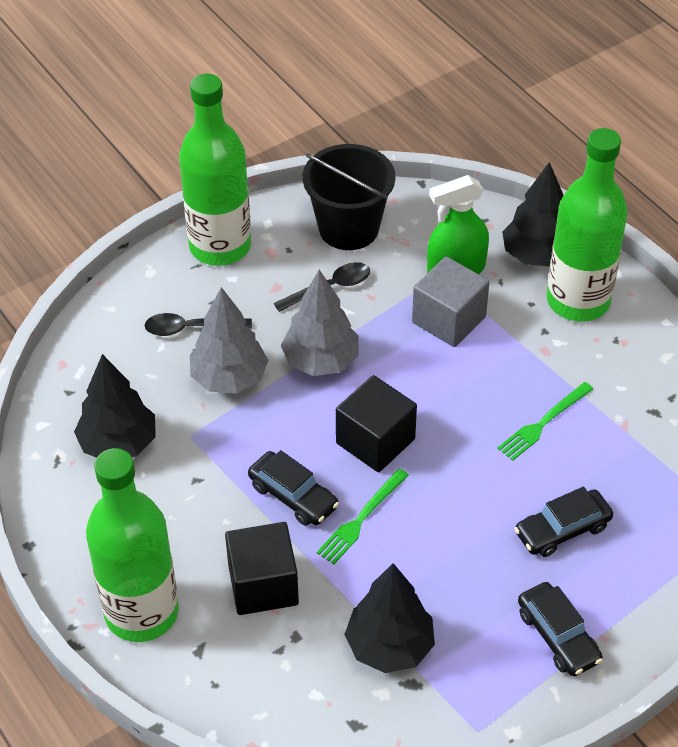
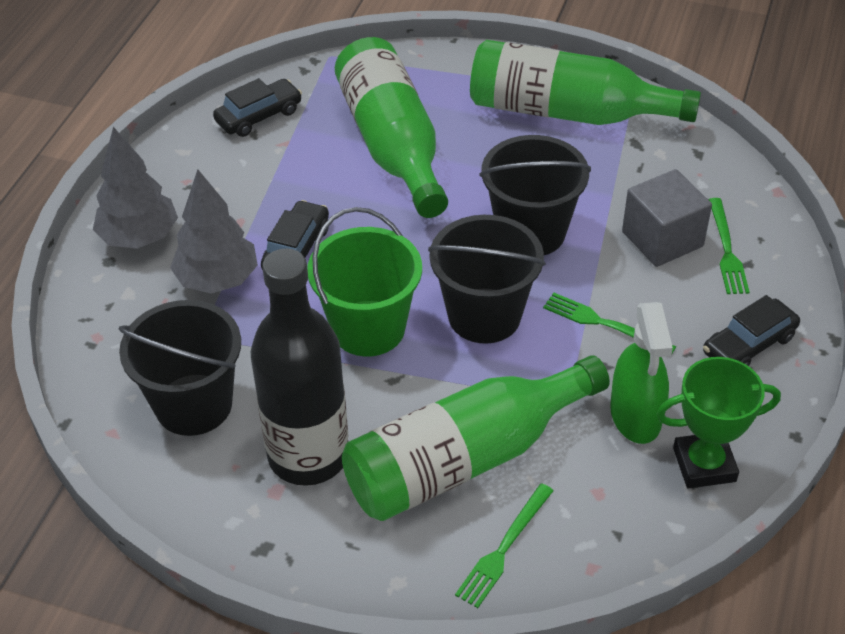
black bottle: none = 0 -> [251,249,349,486] = 1
black bucket: [303,144,395,250] = 1 -> [119,300,241,436] [428,215,546,344] [479,135,591,255] = 3
black cube: [225,522,299,615] [336,375,417,472] = 2 -> none = 0
black spoon: [144,313,252,336] [274,262,370,312] = 2 -> none = 0
black tree: [74,354,156,458] [344,563,435,673] [502,162,564,267] = 3 -> none = 0
green bucket: none = 0 -> [307,207,422,357] = 1
green fork: [317,469,408,564] [497,382,593,461] = 2 -> [455,483,554,608] [543,293,676,353] [709,198,750,294] = 3
green trophy: none = 0 -> [657,357,781,488] = 1

